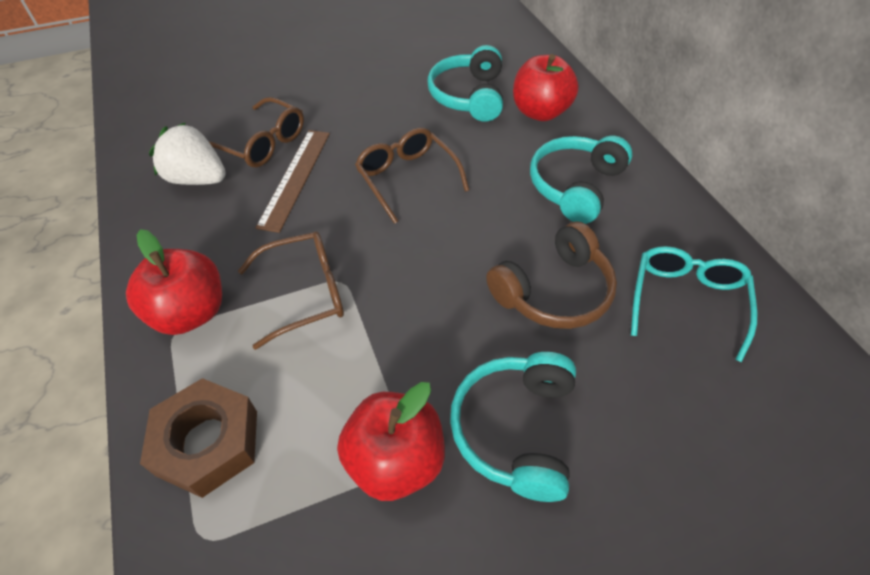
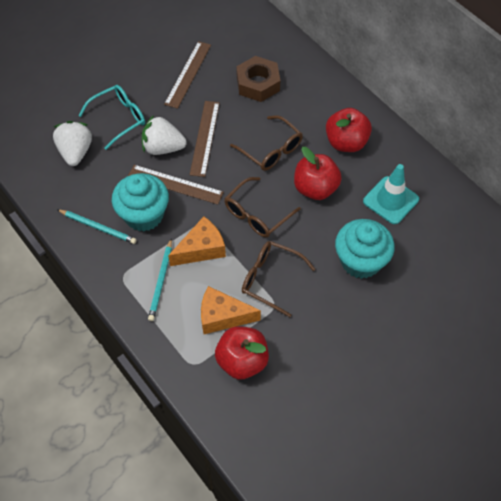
brown headphones: [486,222,617,329] = 1 -> none = 0
brown ruler: [256,130,330,233] = 1 -> [128,165,224,205] [164,41,211,109] [190,101,220,177] = 3
orange cheese: none = 0 -> [168,216,226,266] [201,286,261,334] = 2
turquoise cupcake: none = 0 -> [112,173,169,231] [335,219,395,279] = 2
turquoise headphones: [427,45,503,122] [450,352,576,502] [530,136,632,224] = 3 -> none = 0
turquoise pencil: none = 0 -> [57,209,137,244] [148,238,172,321] = 2
turquoise traffic cone: none = 0 -> [363,164,419,224] = 1
white strawberry: [149,122,226,185] = 1 -> [53,121,92,166] [142,115,187,155] = 2

